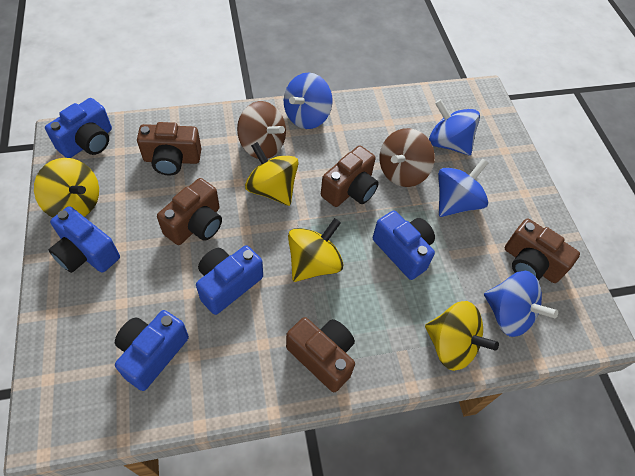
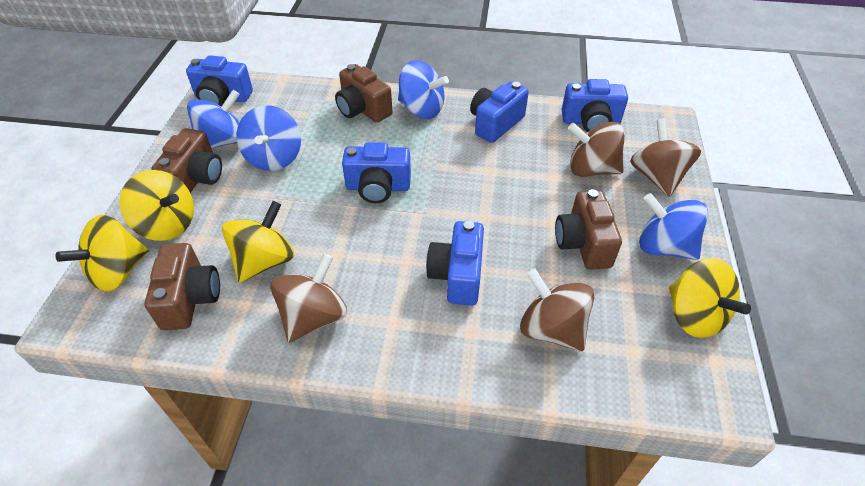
brown camera: [137,122,201,176] [157,178,222,245] [286,317,355,392] [321,146,379,207] [505,219,580,283] = 5 -> [145,243,220,330] [151,128,222,193] [335,64,392,123] [555,189,622,270] = 4
brown spinning top: [237,101,286,159] [380,128,435,187] = 2 -> [270,254,347,343] [520,269,594,352] [568,122,625,177] [630,119,701,197] = 4

